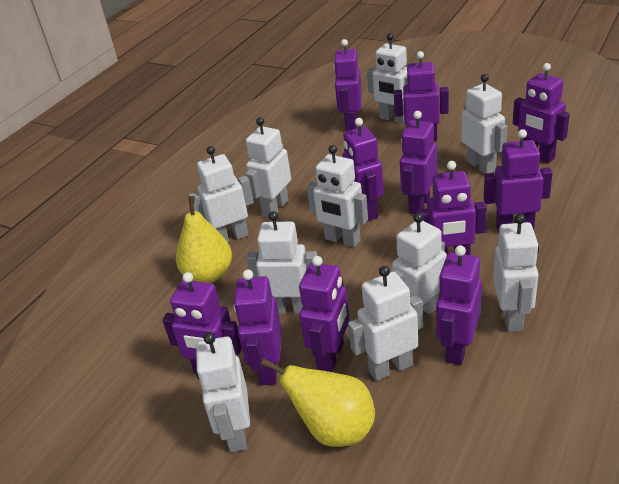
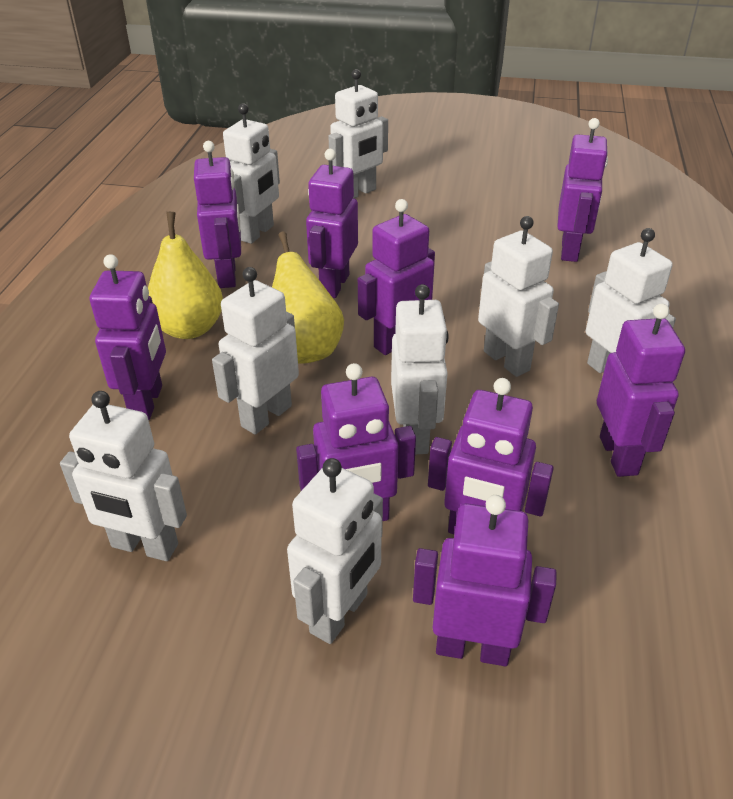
purple robot: [162,272,242,374] [234,269,282,385] [299,256,350,372] [333,39,362,131] [343,118,384,221] [394,51,449,142] [400,111,437,214] [417,161,487,255] [436,245,482,365] [484,129,552,233] [513,63,570,163] = 11 -> [90,254,166,420] [194,141,241,288] [296,363,416,521] [306,149,358,298] [358,199,435,355] [413,495,557,666] [428,378,554,534] [557,118,608,262] [597,304,685,477] = 9
white robot: [189,146,254,243] [196,332,250,452] [246,117,291,217] [246,211,317,314] [306,145,368,247] [348,266,423,381] [367,33,408,124] [392,213,447,314] [461,74,507,174] [493,214,539,332] = 10 -> [60,391,187,561] [212,267,299,435] [223,103,280,244] [287,458,383,644] [328,69,388,198] [391,284,449,454] [478,216,559,377] [586,228,676,373] = 8

